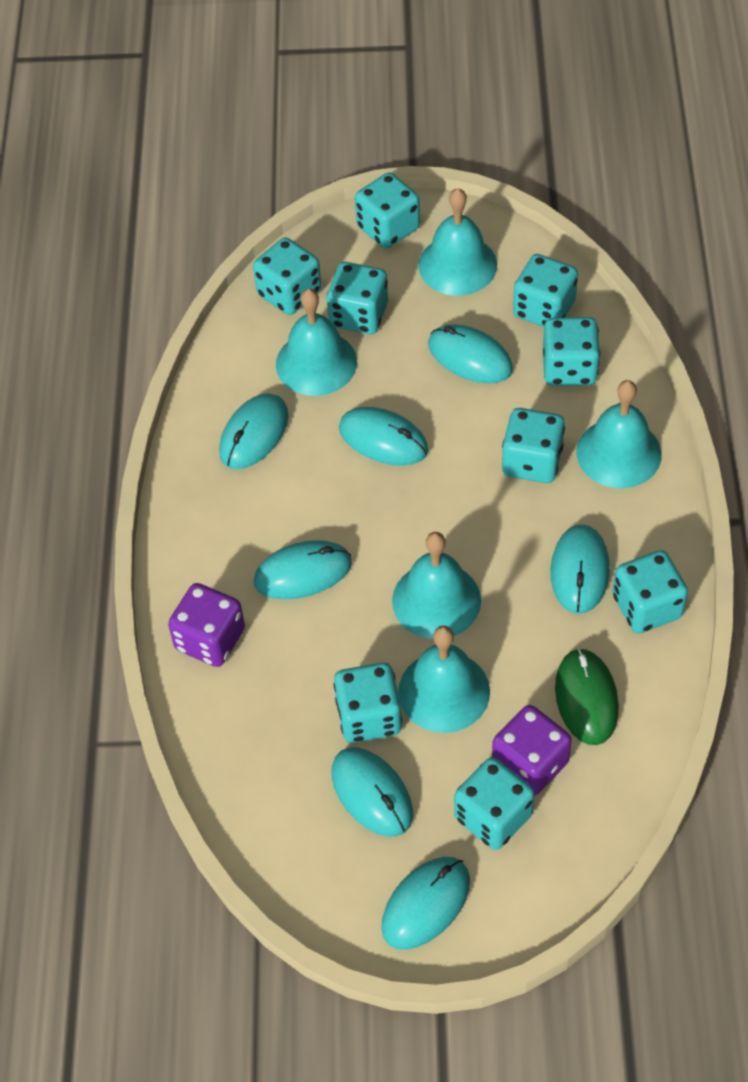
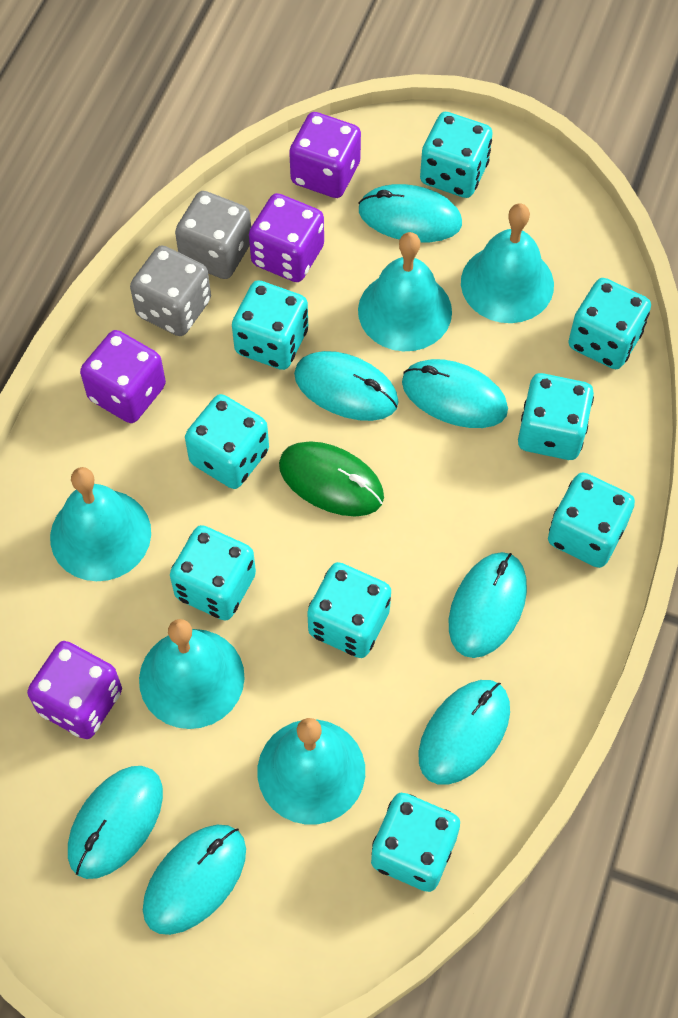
grey dice: none = 0 -> [130,245,211,336] [175,191,251,279] = 2
purple dice: [168,583,245,667] [492,705,572,796] = 2 -> [27,641,122,739] [80,330,166,423] [249,193,324,282] [289,112,361,198] = 4

